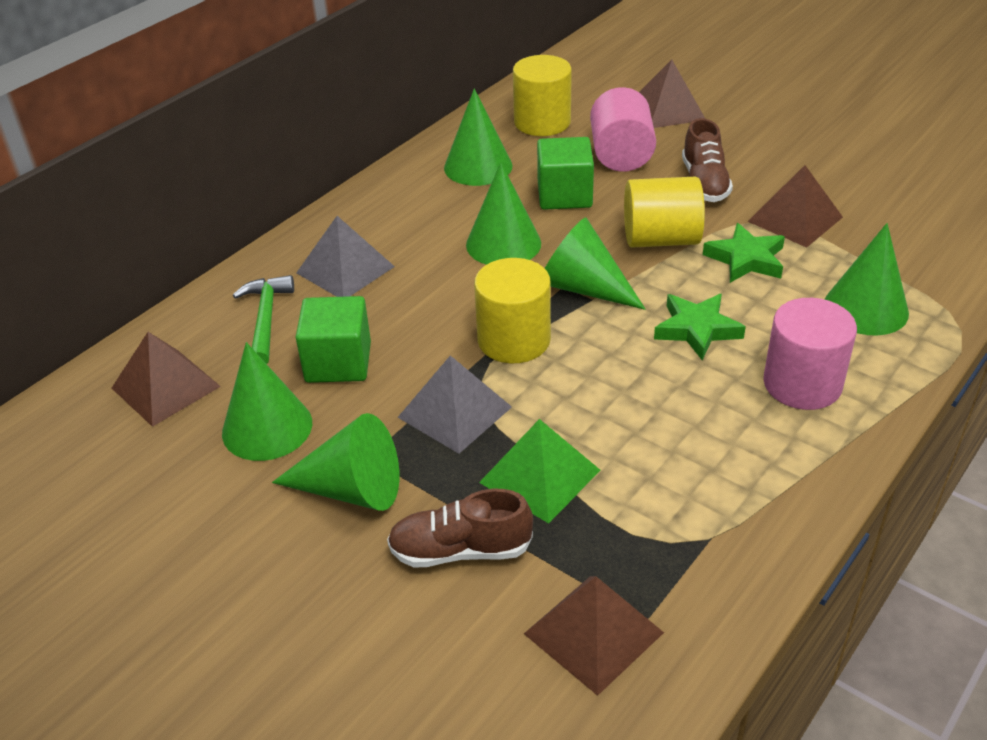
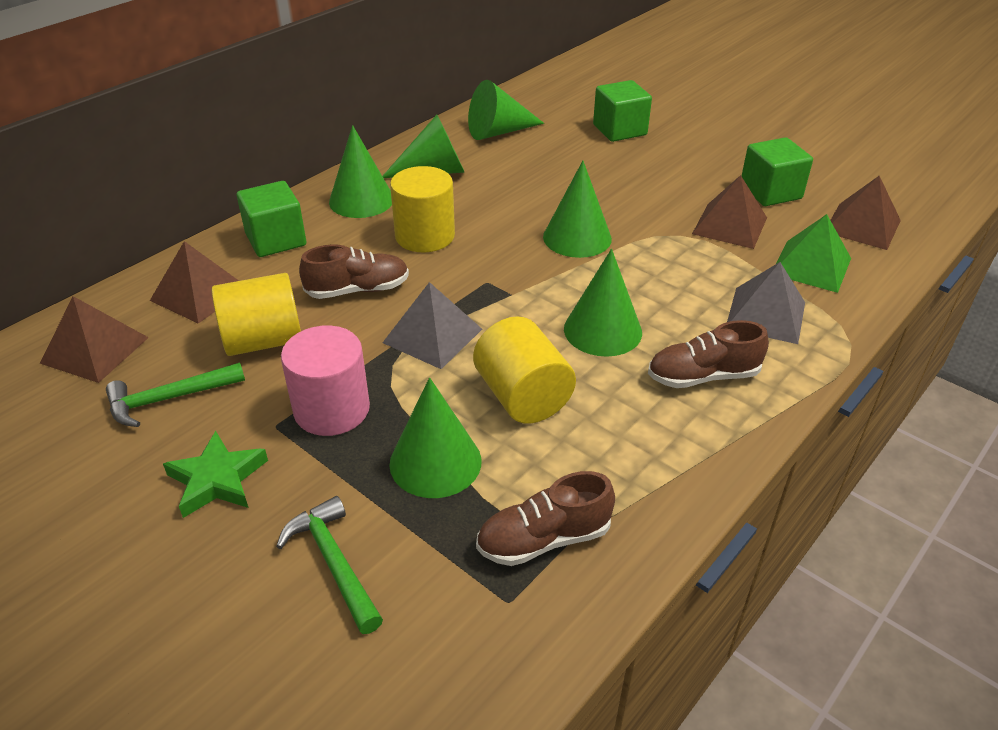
brown shoe: [387,489,533,568] [682,118,733,202] = 2 -> [299,245,409,299] [476,471,615,566] [648,320,769,388] = 3
green cube: [296,296,371,383] [537,137,594,210] = 2 -> [237,181,306,257] [593,80,652,142] [742,137,813,206] = 3
green hammer: [233,275,294,364] = 1 -> [106,362,245,427] [276,496,383,634] = 2
green star: [654,294,746,360] [703,223,785,283] = 2 -> [163,431,268,518] = 1
pink cylinder: [590,87,656,172] [763,298,857,410] = 2 -> [281,326,370,436] = 1

